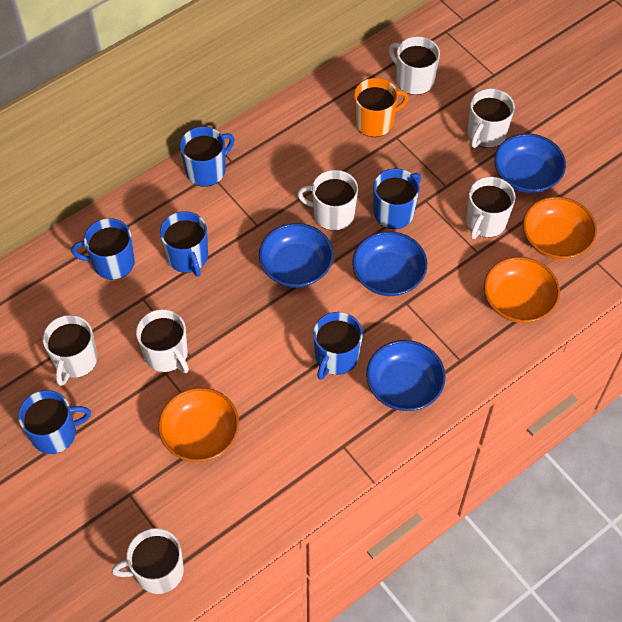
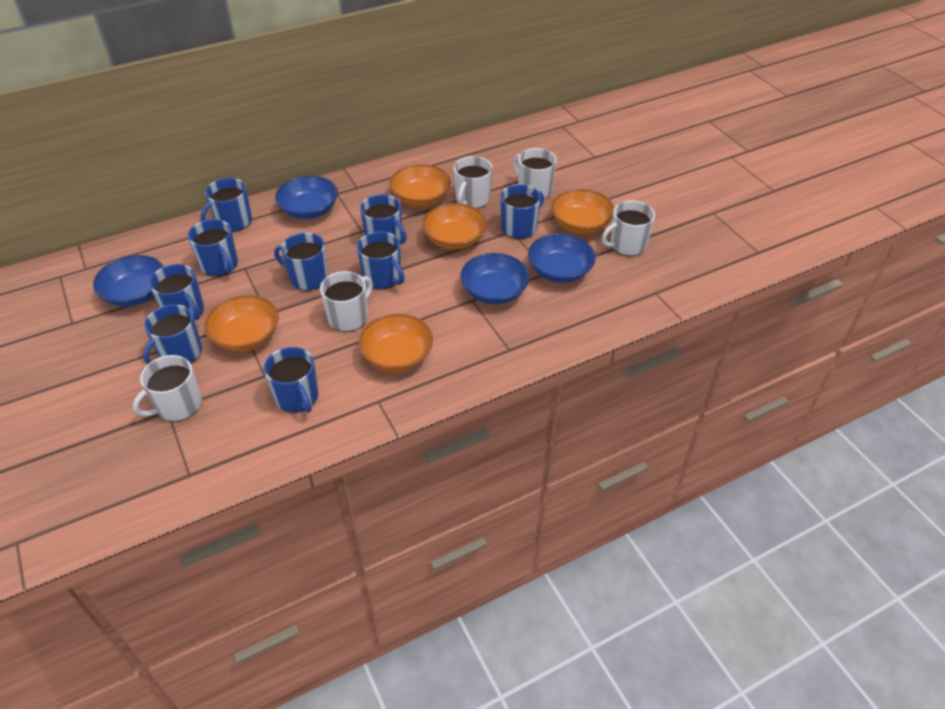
blue mug: [18,390,91,454] [71,218,135,280] [160,211,208,277] [180,126,234,187] [313,312,363,380] [373,168,421,229] = 6 -> [143,304,202,365] [149,264,204,320] [188,219,238,276] [201,178,252,232] [264,347,319,413] [274,233,328,291] [357,231,405,290] [360,194,407,244] [500,184,544,239] = 9
orange bowl: [158,388,239,462] [484,257,560,323] [523,197,597,260] = 3 -> [204,295,279,351] [358,314,433,372] [389,164,451,206] [422,203,487,250] [551,189,614,234] = 5
orange mug: [354,78,409,137] = 1 -> none = 0
white mug: [43,315,98,386] [112,528,184,594] [136,309,189,373] [297,170,358,231] [389,36,440,95] [466,177,516,239] [468,89,515,148] = 7 -> [133,355,202,422] [320,271,373,332] [454,156,493,209] [513,148,557,199] [602,200,655,256] = 5

